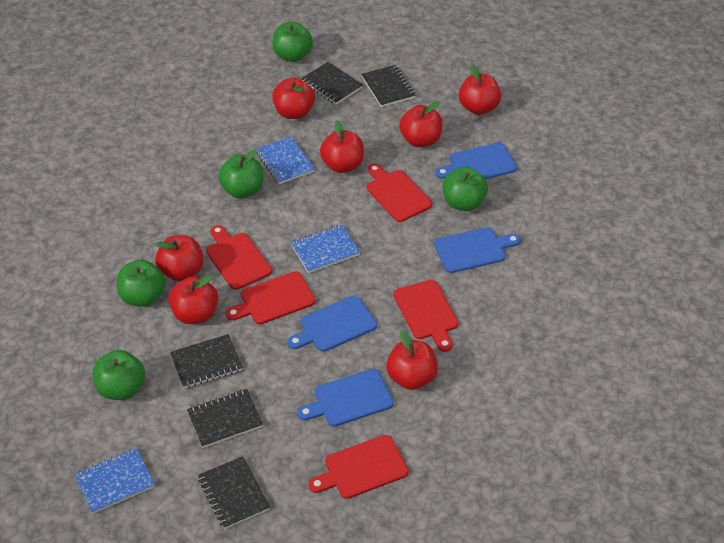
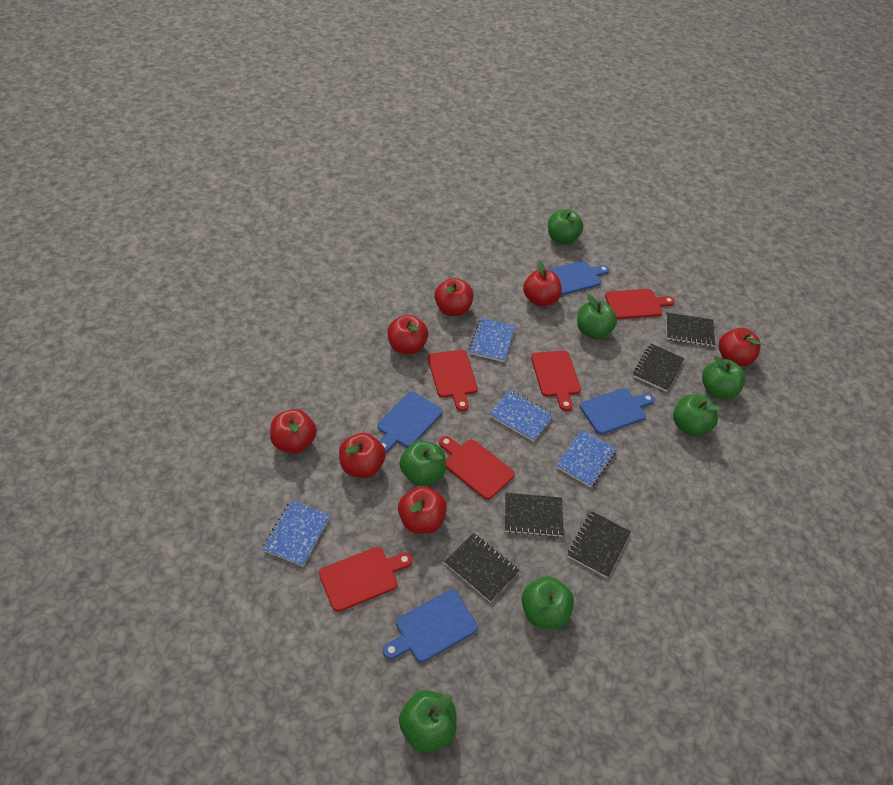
blue notebook: [74,448,155,514] [256,136,315,184] [291,224,360,273] = 3 -> [262,501,330,566] [469,318,515,362] [489,390,554,442] [556,430,617,487] = 4
green apple: [93,350,145,400] [117,260,166,307] [218,149,263,198] [272,22,313,62] [443,167,488,211] = 5 -> [399,441,446,486] [399,690,457,752] [522,576,574,629] [548,209,583,244] [577,294,617,339] [673,394,722,436] [702,356,746,400] = 7

